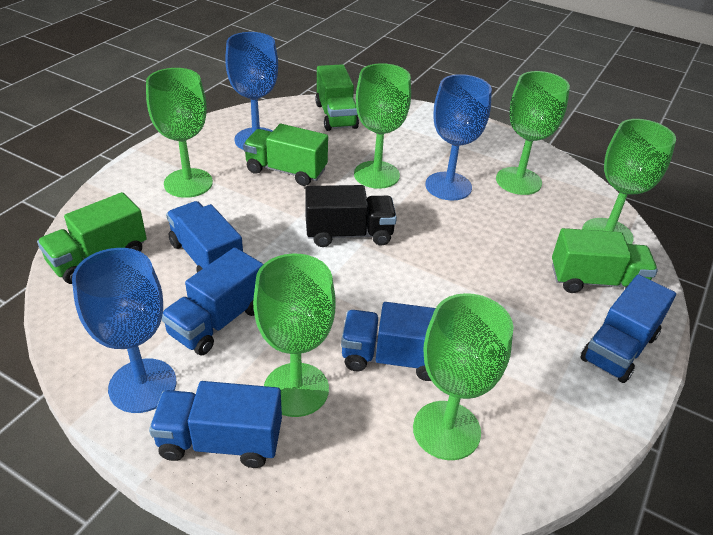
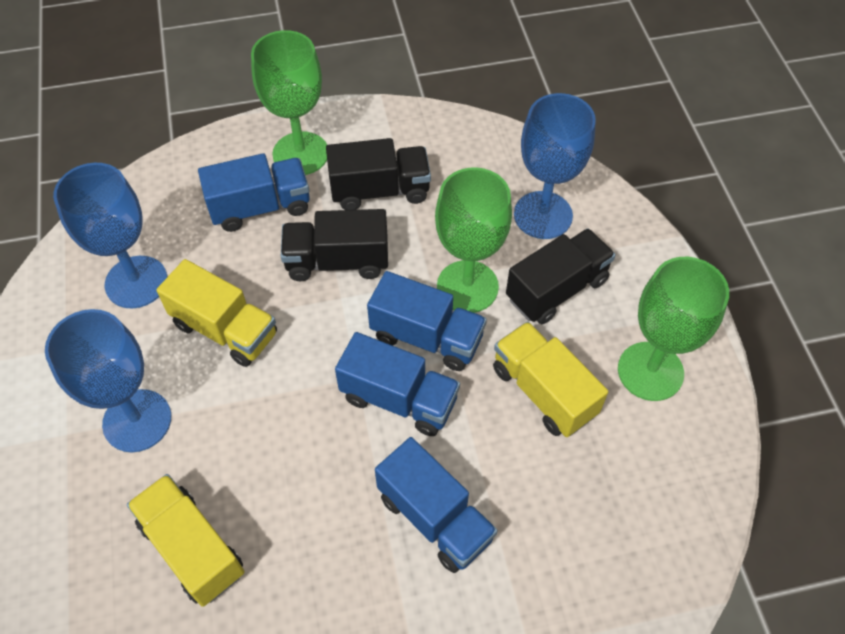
black truck: [305,185,397,247] = 1 -> [281,209,388,281] [326,138,431,210] [506,228,616,324] = 3
blue truck: [149,381,282,468] [162,247,263,355] [166,201,243,273] [341,302,436,381] [581,274,676,383] = 5 -> [198,153,310,232] [335,332,460,436] [367,271,487,371] [375,437,498,573] = 4
green goblet: [146,68,213,198] [253,253,336,417] [354,63,411,189] [413,293,514,460] [496,71,570,195] [582,119,676,244] = 6 -> [251,30,327,175] [435,167,512,313] [618,257,729,401] = 3
green truck: [37,192,147,284] [243,124,328,186] [315,64,359,131] [552,228,658,293] = 4 -> none = 0
yellow truck: none = 0 -> [127,474,245,607] [156,259,277,367] [493,321,608,437] = 3

